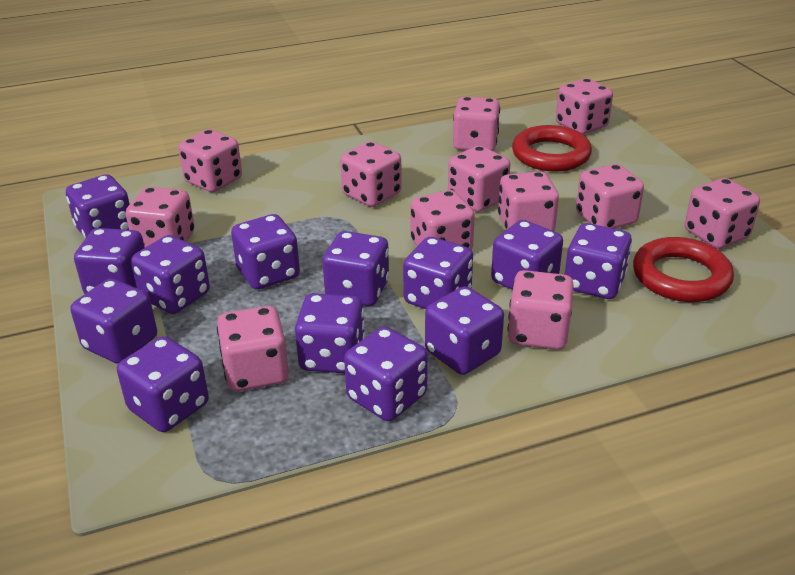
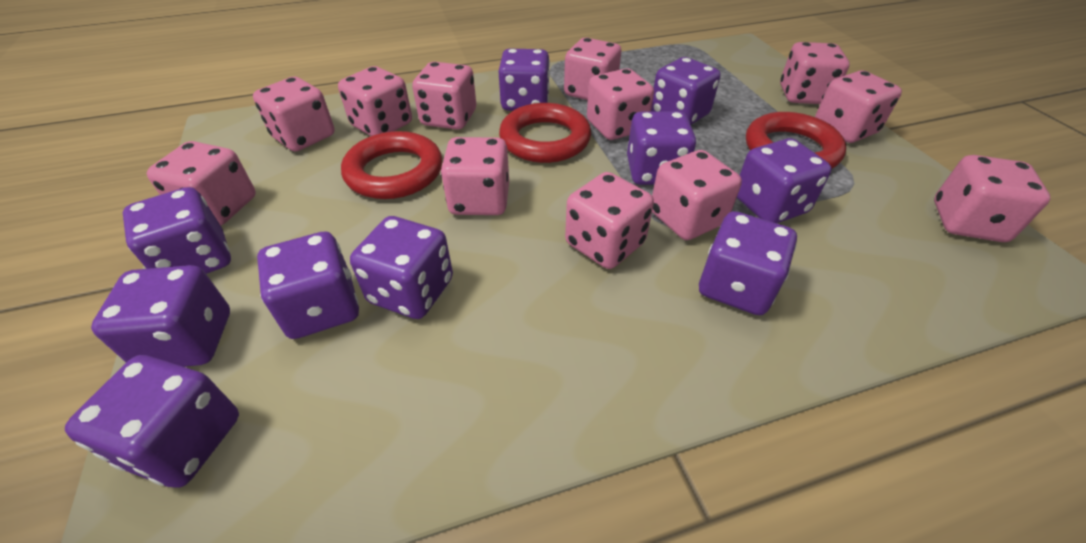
purple dice: [66,174,130,239] [70,278,157,363] [74,228,145,294] [117,336,209,432] [131,235,210,314] [231,214,300,289] [295,293,365,373] [323,231,389,306] [344,326,428,421] [403,237,473,309] [425,286,504,375] [491,220,563,290] [565,223,632,299] = 13 -> [65,355,239,488] [91,265,230,367] [123,187,231,274] [257,231,359,339] [350,216,453,319] [498,49,550,111] [627,111,696,185] [651,57,720,125] [699,211,797,315] [737,138,832,223] = 10
red ring: [512,125,592,172] [633,237,734,302] = 2 -> [341,131,442,199] [499,103,591,163] [746,112,846,169] = 3

